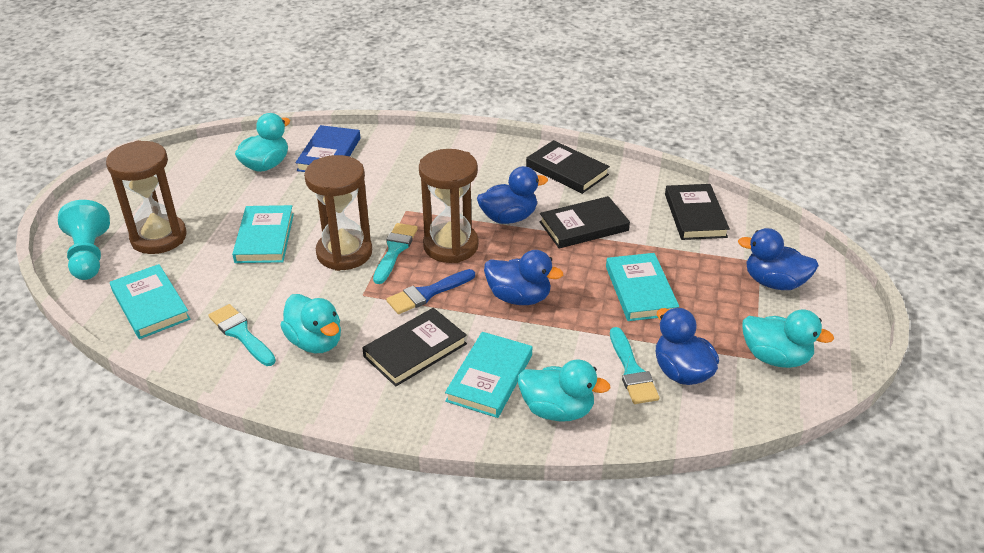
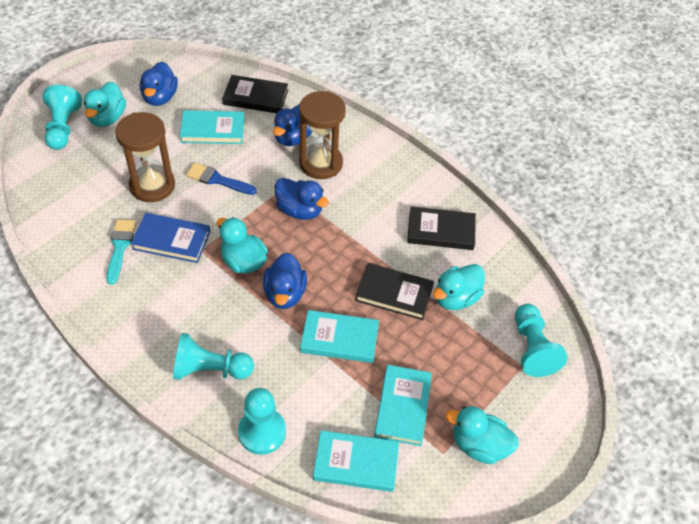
black book: [362,308,467,386] [526,140,610,194] [539,196,630,248] [665,184,730,240] = 4 -> [222,75,288,113] [355,263,434,320] [407,206,476,250] = 3
brown hourglass: [106,140,187,254] [304,155,372,271] [419,149,479,263] = 3 -> [115,112,175,202] [299,91,346,179] = 2
turquoise brush: [208,304,276,366] [373,223,418,284] [610,327,659,404] = 3 -> [106,219,136,285] = 1
turquoise pawn: [58,200,110,280] = 1 -> [43,85,82,150] [173,333,254,380] [238,388,286,455] [515,304,568,377] = 4

